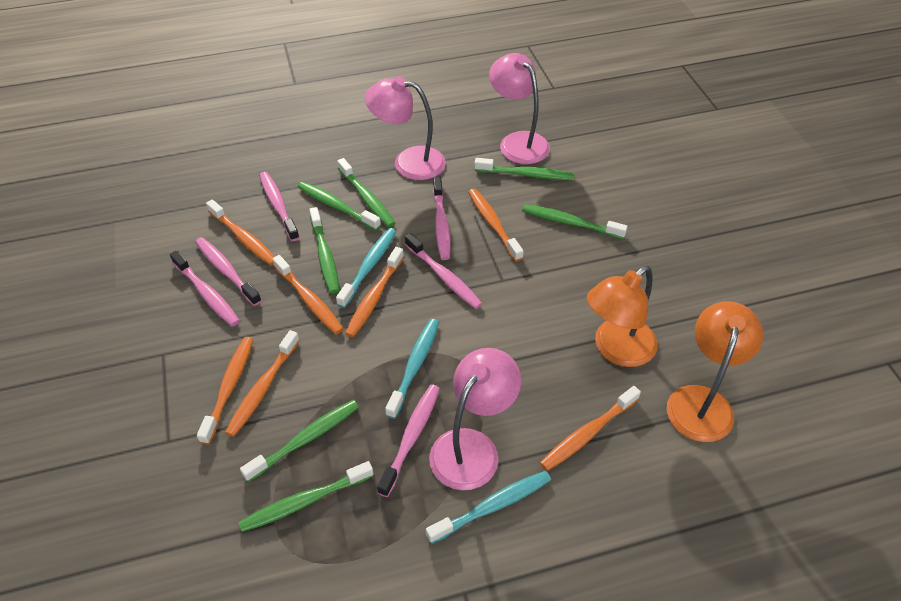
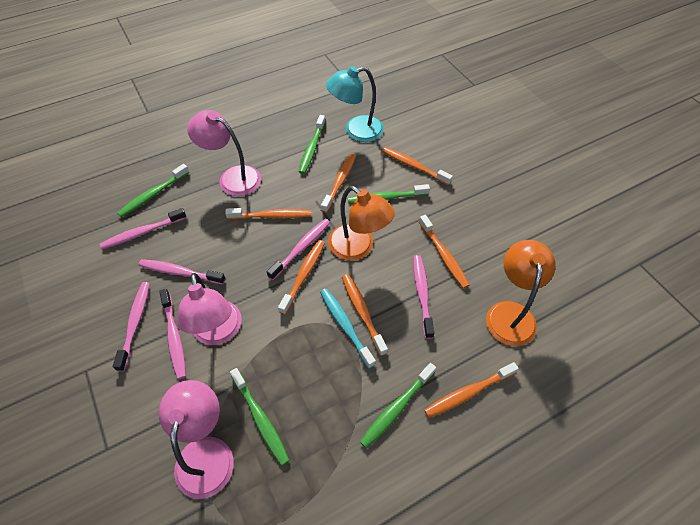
green toothbrush: [239,461,373,532] [240,400,359,482] [298,182,381,231] [309,207,339,293] [337,158,395,227] [474,158,574,180] [522,204,627,239] = 7 -> [118,164,189,217] [230,368,290,466] [299,115,326,174] [348,184,430,204] [360,363,436,448] = 5
turquoise lamp: none = 0 -> [326,66,384,142] = 1
turquoise toothbrush: [336,228,397,308] [385,319,439,419] [426,471,551,544] = 3 -> [320,289,376,369] = 1

